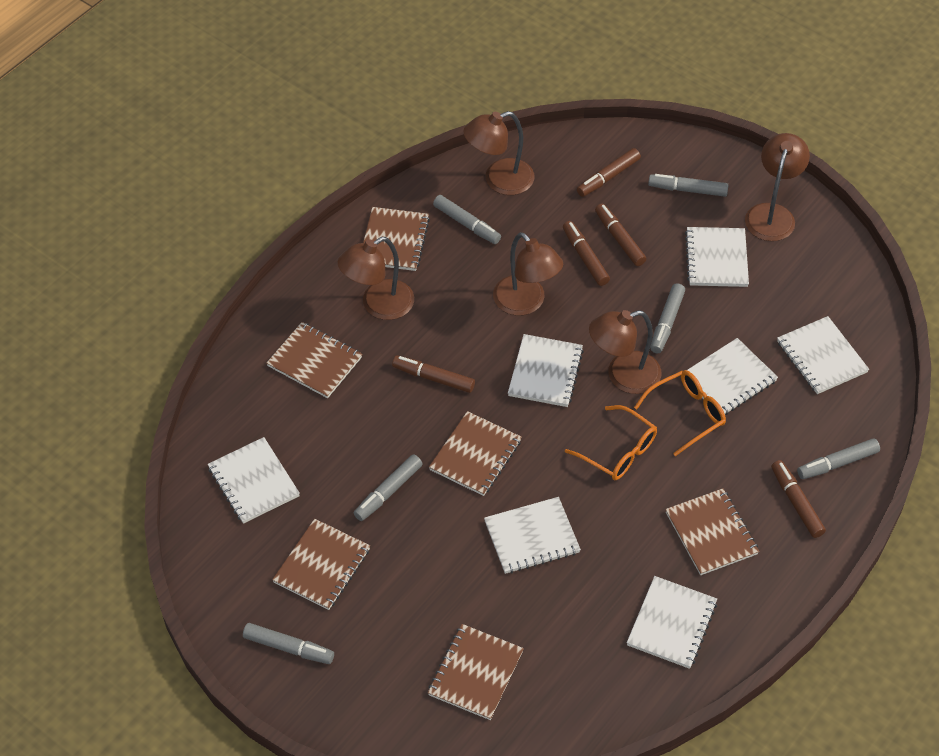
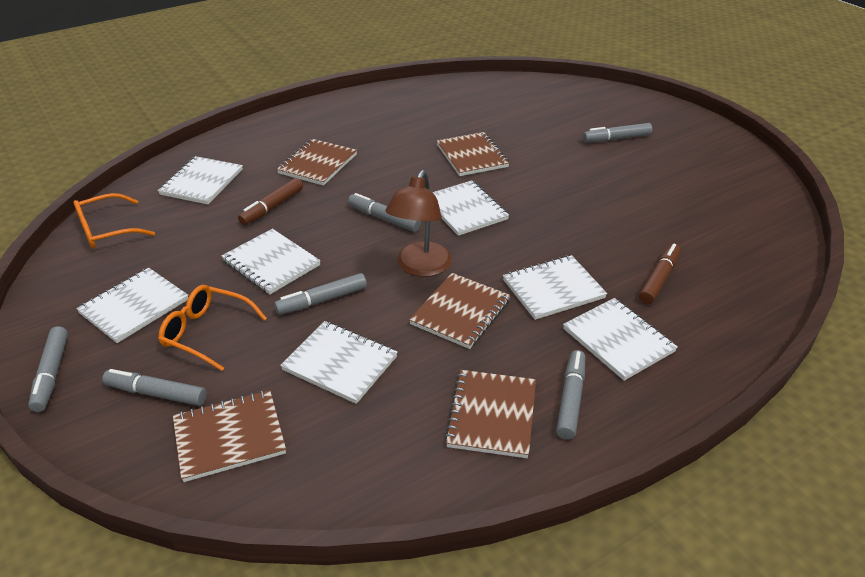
brown lamp: [338,237,414,320] [464,111,534,195] [493,232,563,315] [589,310,661,394] [745,133,810,241] = 5 -> [386,170,452,277] = 1
brown marker: [392,356,475,393] [563,221,610,286] [577,148,641,197] [595,204,646,266] [771,460,826,538] = 5 -> [238,178,303,225] [639,244,680,304] = 2
brown notebook: [266,322,362,398] [272,519,370,610] [363,207,430,271] [428,624,524,720] [429,411,522,496] [665,488,759,575] = 6 -> [173,390,286,482] [277,139,357,186] [409,273,510,349] [437,132,510,176] [444,370,536,458] = 5

